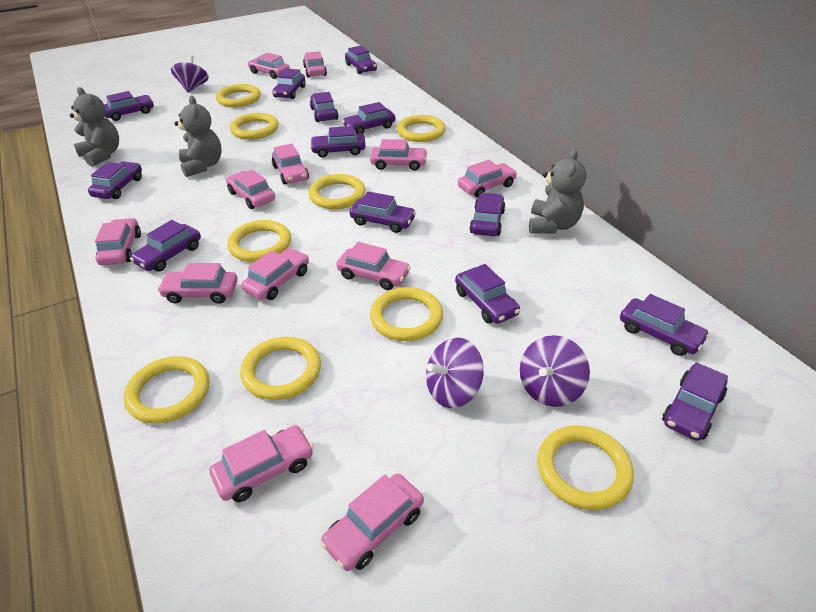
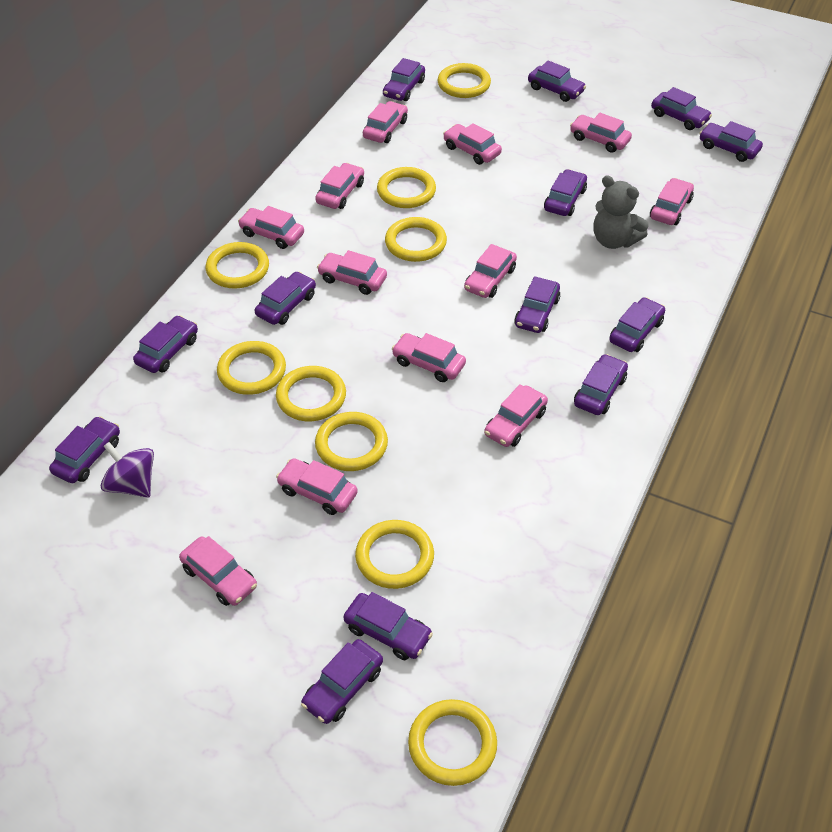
grey teddy bear: [70,87,119,167] [174,96,222,177] [529,149,587,234] = 3 -> [593,175,649,249] = 1
purple spinning top: [171,55,209,93] [426,337,484,408] [520,335,590,407] = 3 -> [101,442,154,498] = 1

